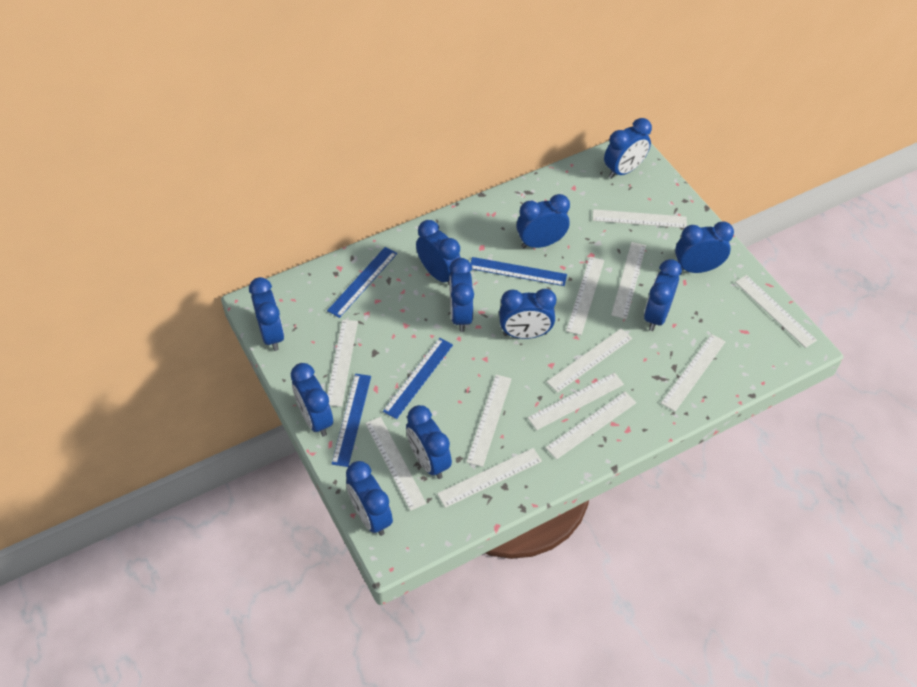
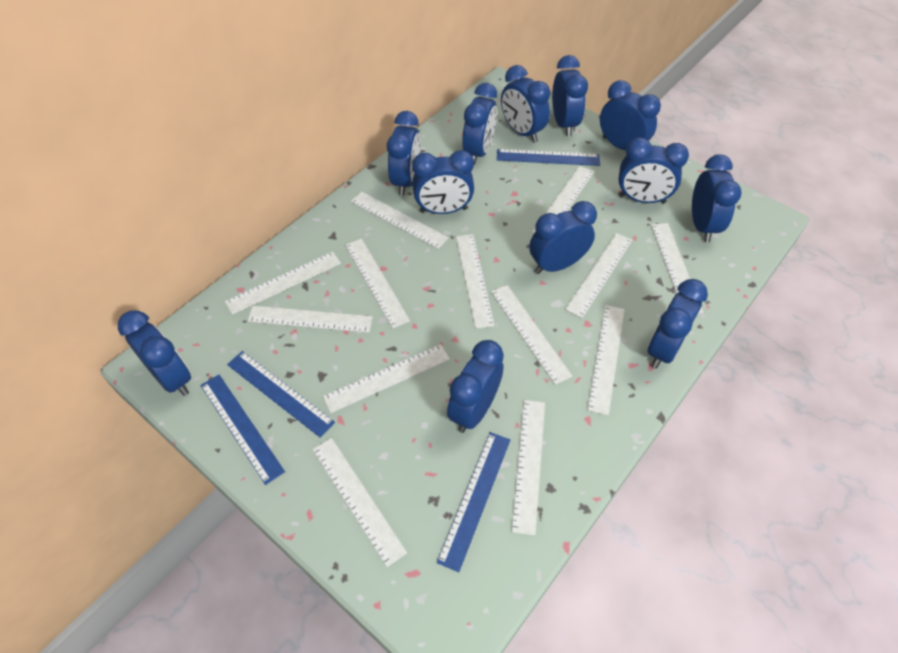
blue clock: [249,277,284,351] [291,363,333,436] [346,461,393,536] [406,405,452,479] [416,220,461,284] [449,258,474,332] [499,289,557,339] [517,194,570,248] [604,118,652,179] [644,259,682,331] [675,221,734,273] = 11 -> [118,310,191,396] [387,111,421,196] [412,150,474,214] [447,340,504,433] [462,83,497,165] [501,65,550,143] [529,201,597,274] [552,55,588,136] [600,80,661,150] [619,137,689,204] [647,279,708,368] [692,154,742,242] = 12
white ruler: [327,320,358,407] [365,417,426,511] [437,448,542,508] [467,375,512,467] [528,372,624,430] [545,392,636,460] [547,328,632,393] [566,257,604,335] [593,209,687,228] [611,242,646,319] [661,334,726,412] [735,275,817,348] = 12 -> [225,252,341,315] [248,306,373,333] [312,438,407,567] [323,344,450,413] [345,239,410,329] [351,191,449,249] [456,234,495,329] [491,285,572,385] [511,400,545,536] [532,166,594,233] [565,233,632,318] [587,305,625,415] [651,223,704,314] = 13

